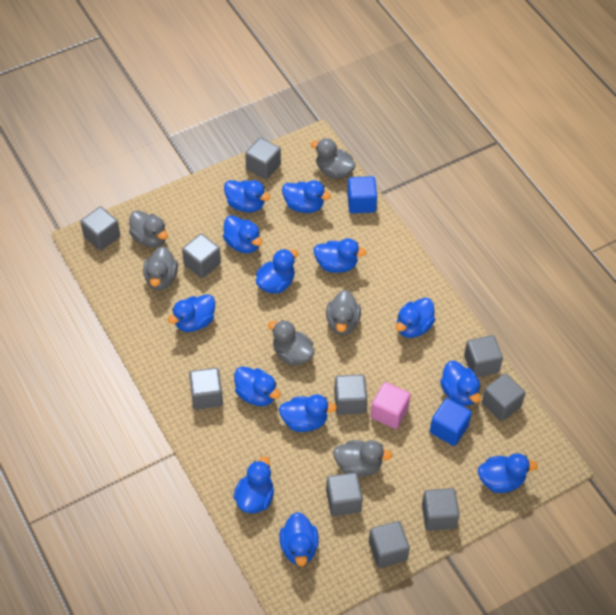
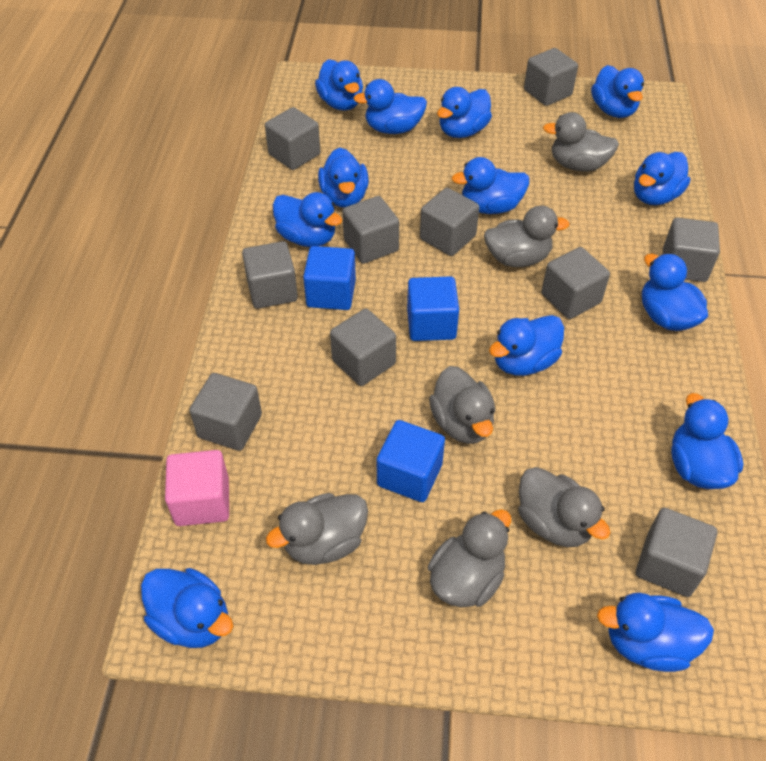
blue cube: [347,176,377,213] [430,398,472,446] = 2 -> [303,246,356,310] [377,420,445,502] [407,276,459,341] = 3

